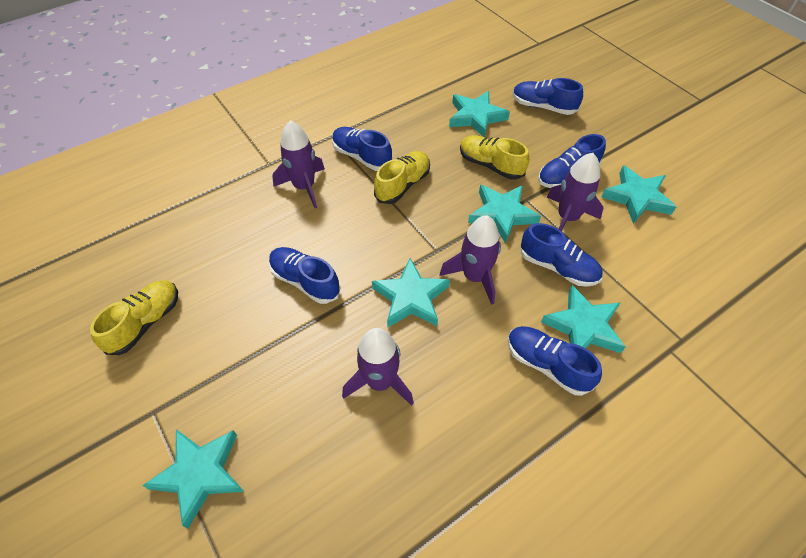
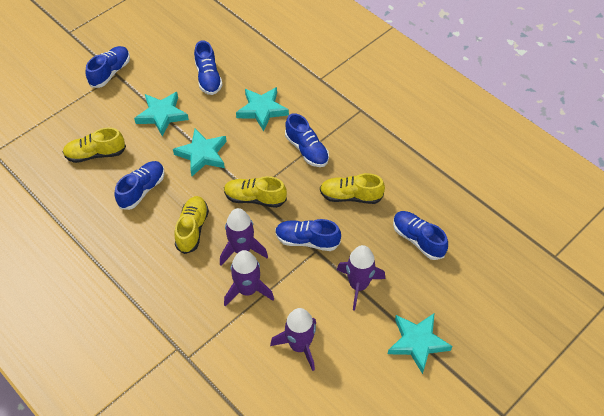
turquoise star: [142,429,244,529] [372,258,450,327] [449,91,510,137] [468,185,541,244] [541,285,626,353] [601,165,677,224] = 6 -> [134,92,189,137] [173,129,227,176] [236,87,289,131] [388,313,452,374] = 4
yellow shoe: [90,280,178,355] [374,151,430,204] [460,135,529,180] = 3 -> [63,128,126,163] [174,196,209,254] [224,176,287,208] [320,173,385,204] = 4

